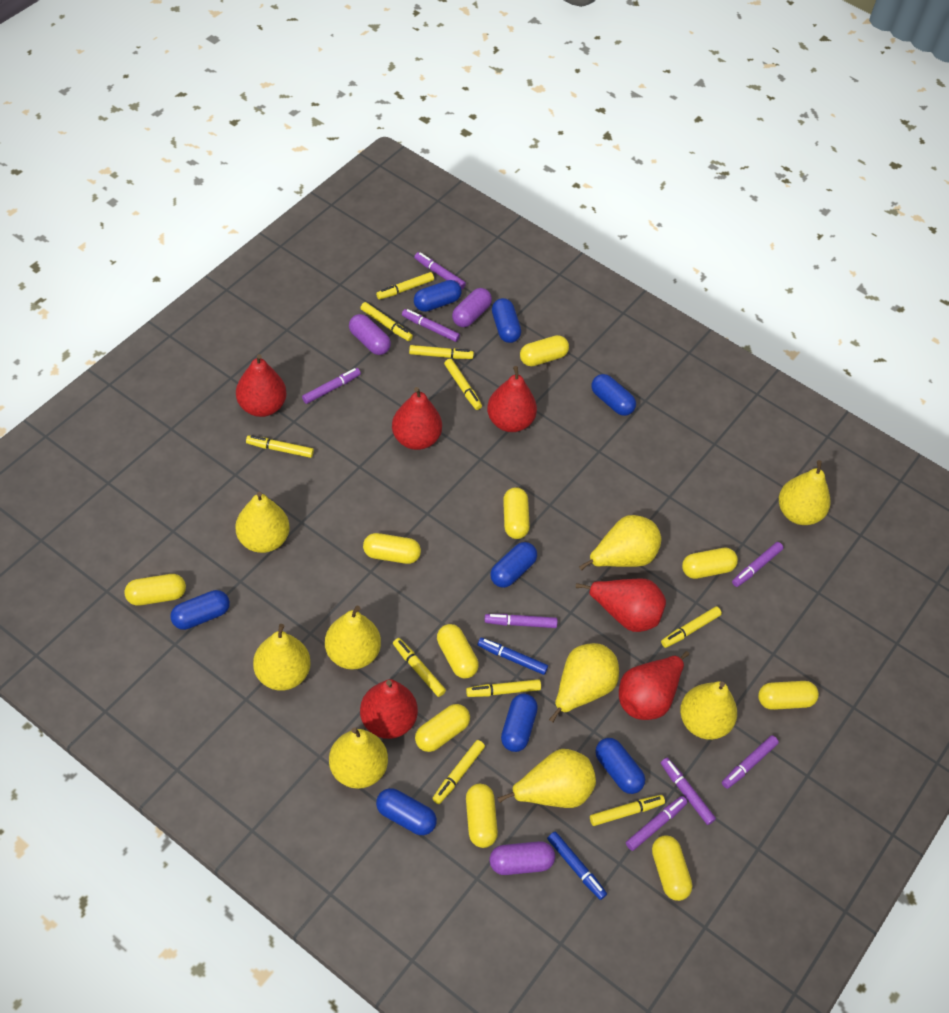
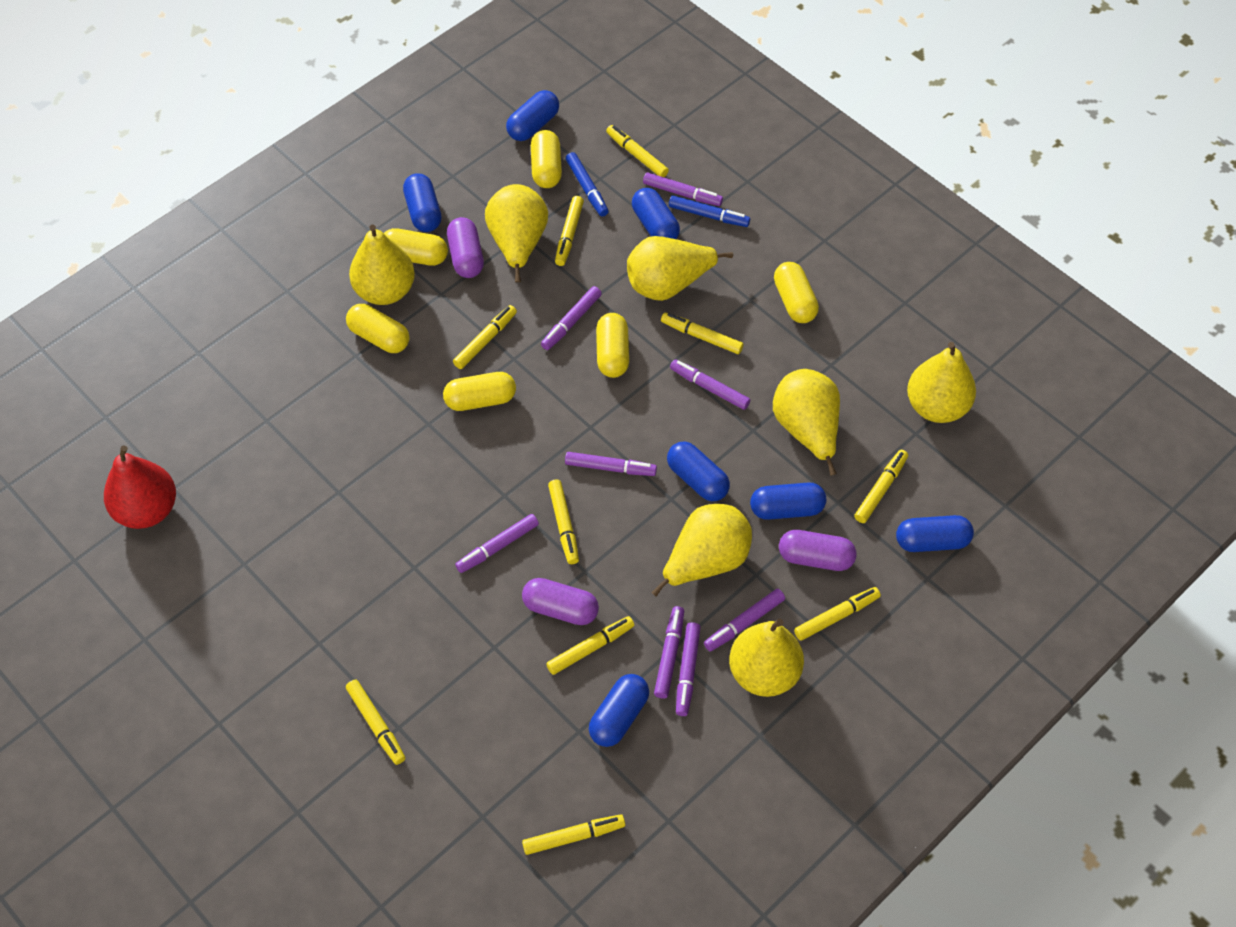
blue capsule: [170,590,230,630] [376,788,437,835] [414,280,461,312] [490,542,537,588] [492,298,521,343] [501,693,538,752] [592,374,636,416] [595,738,645,794] = 8 -> [403,173,442,232] [506,90,559,141] [589,674,649,747] [632,188,680,239] [667,441,730,501] [750,482,826,520] [896,515,974,552] = 7
red pear: [236,354,287,417] [360,679,418,739] [392,387,442,450] [487,366,537,432] [576,578,666,632] [619,651,689,720] = 6 -> [104,446,176,529] = 1
yellow capsule: [125,574,186,606] [363,533,421,564] [415,704,470,752] [437,624,479,679] [466,784,498,848] [503,487,530,539] [520,335,569,366] [652,835,693,901] [682,548,738,579] [758,681,819,710] = 10 -> [346,304,409,353] [384,228,448,266] [443,372,516,411] [531,130,562,188] [596,313,629,378] [774,262,819,323] = 6
yellow pear: [235,492,290,553] [253,624,311,691] [325,606,381,670] [329,727,388,789] [498,749,596,808] [549,643,619,723] [579,515,661,571] [680,681,737,740] [779,460,830,525] = 9 -> [349,225,415,305] [485,184,548,282] [627,236,733,301] [651,504,752,597] [729,619,804,697] [773,369,840,476] [907,342,976,423] = 7

